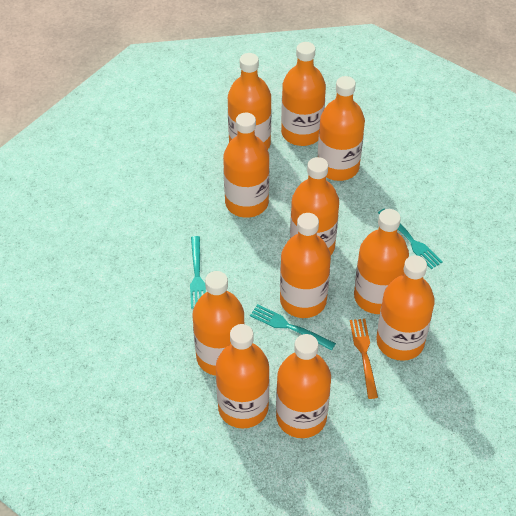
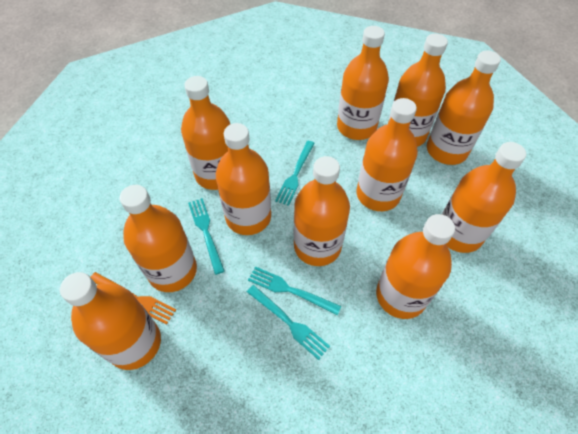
turquoise fork: [190,236,206,309] [250,304,336,351] [378,209,443,269] = 3 -> [188,198,224,275] [247,285,330,360] [248,266,341,315] [275,141,315,206] = 4

